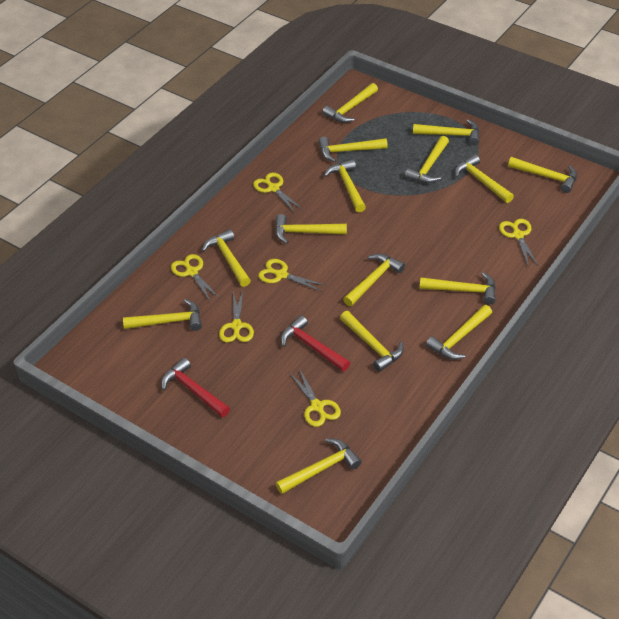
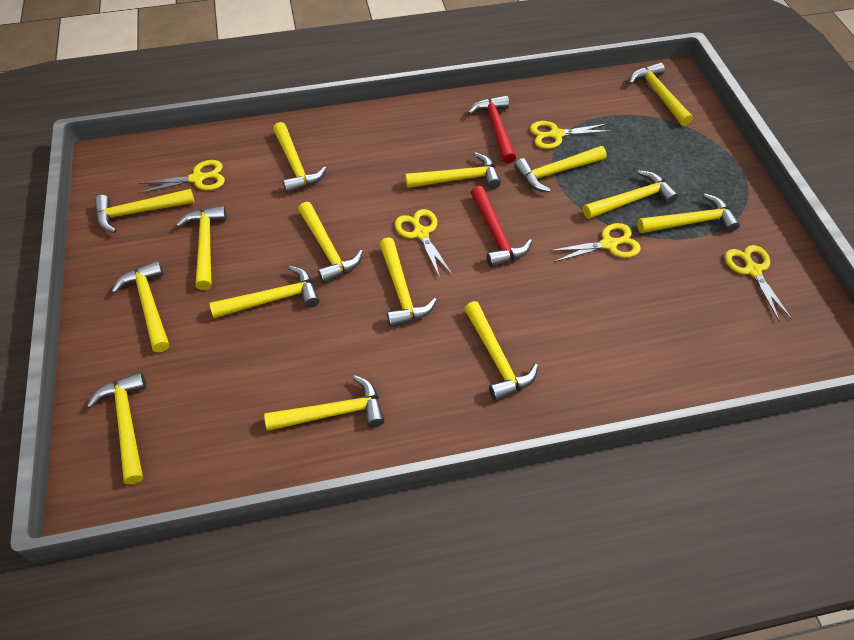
yellow scissors: [171,254,219,301] [219,291,254,343] [253,173,303,213] [258,259,325,292] [289,368,341,427] [499,219,538,267] = 6 -> [138,160,225,194] [395,209,453,278] [530,121,611,149] [549,223,640,262] [725,245,792,321] = 5

